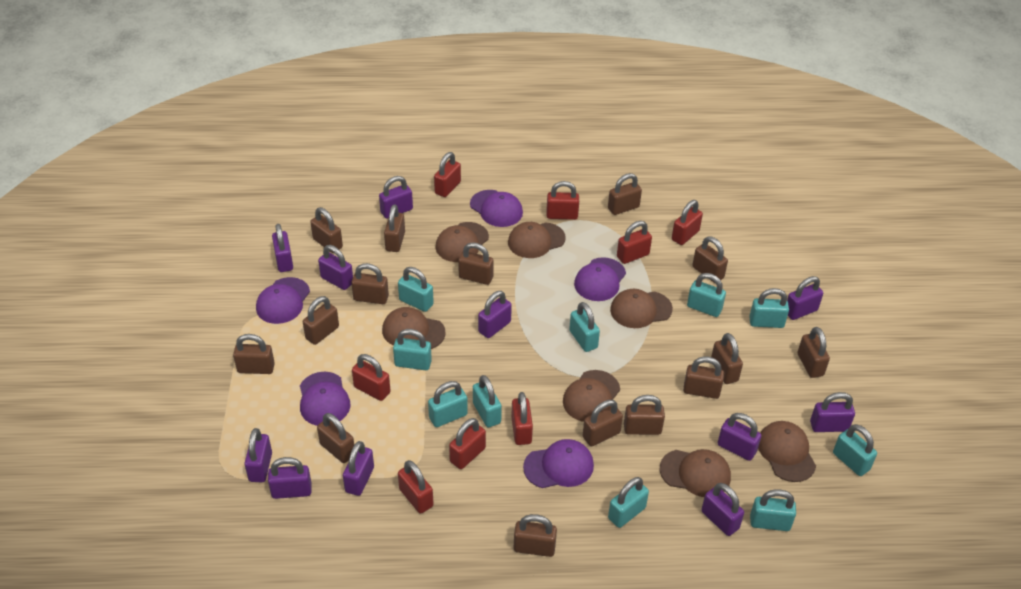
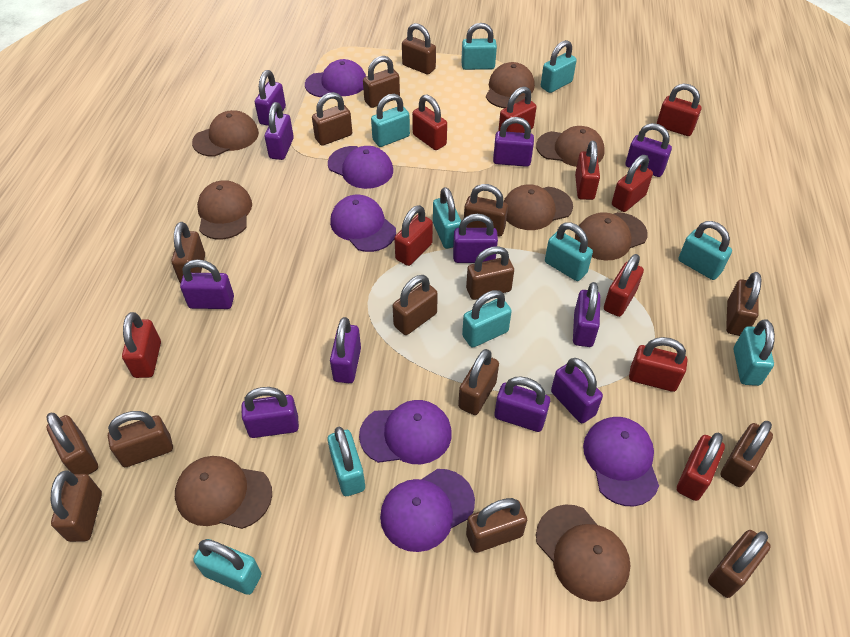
brown cap: [382,307,446,349] [436,222,489,262] [508,222,566,258] [563,370,620,422] [610,289,673,328] [660,449,731,497] [758,421,816,482] = 7 -> [175,456,272,529] [192,110,259,157] [197,180,252,240] [486,62,535,108] [504,184,573,230] [536,126,605,167] [536,505,631,602] [575,212,648,261] = 8
purple cap: [256,277,310,324] [300,372,350,426] [470,190,523,227] [523,439,594,488] [574,257,626,301] = 5 -> [305,59,366,97] [328,146,393,189] [330,195,396,252] [359,400,452,464] [380,469,475,552] [583,417,659,507] = 6
red padlock: [352,354,391,401] [398,460,434,514] [434,152,461,197] [449,418,486,469] [511,392,533,445] [546,181,579,220] [617,221,652,264] [672,200,703,245] = 8 -> [122,312,161,378] [394,205,433,266] [412,94,447,150] [498,86,536,133] [575,141,600,200] [604,254,644,317] [612,155,653,212] [629,337,687,392] [657,83,702,136] [677,433,725,501] = 10

